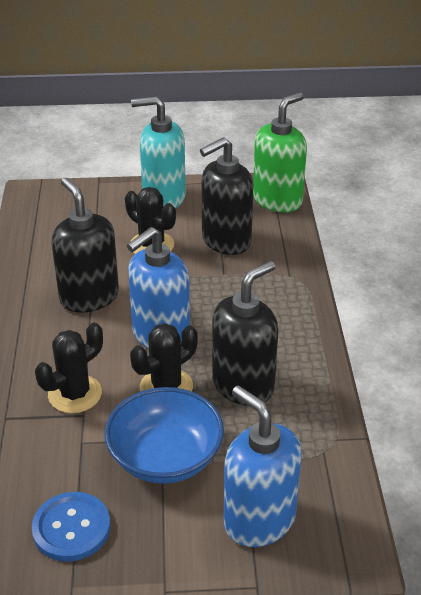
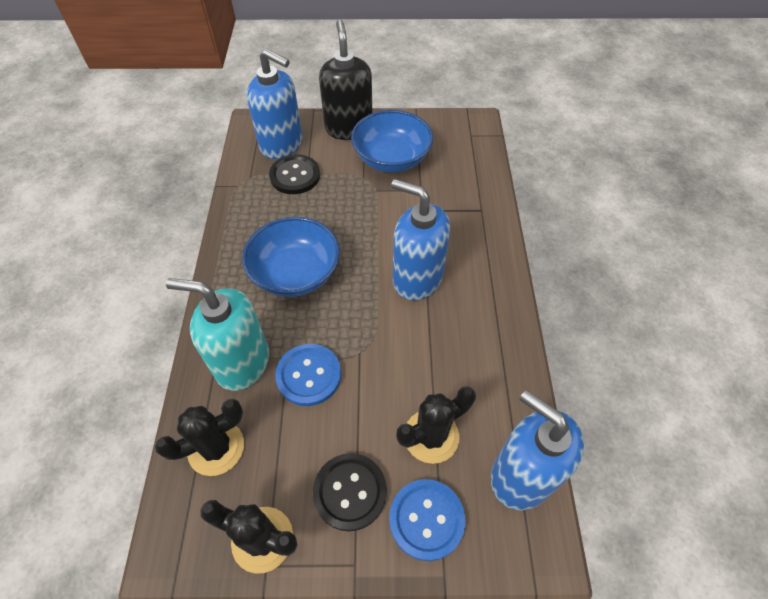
black button: none = 0 -> [269,154,320,194] [313,453,387,531] = 2
black soap dispenser: [52,178,119,313] [200,137,254,255] [212,261,279,406] = 3 -> [319,20,372,140] = 1
blue bowl: [105,387,224,484] = 1 -> [242,217,340,297] [351,110,433,172] = 2
blue button: [32,492,110,562] = 1 -> [275,344,341,406] [389,479,465,561] = 2
blue soap dispenser: [127,227,190,349] [224,385,302,547] = 2 -> [247,48,302,159] [391,179,450,301] [491,390,584,510] = 3
green soap dispenser: [253,92,307,212] = 1 -> none = 0

